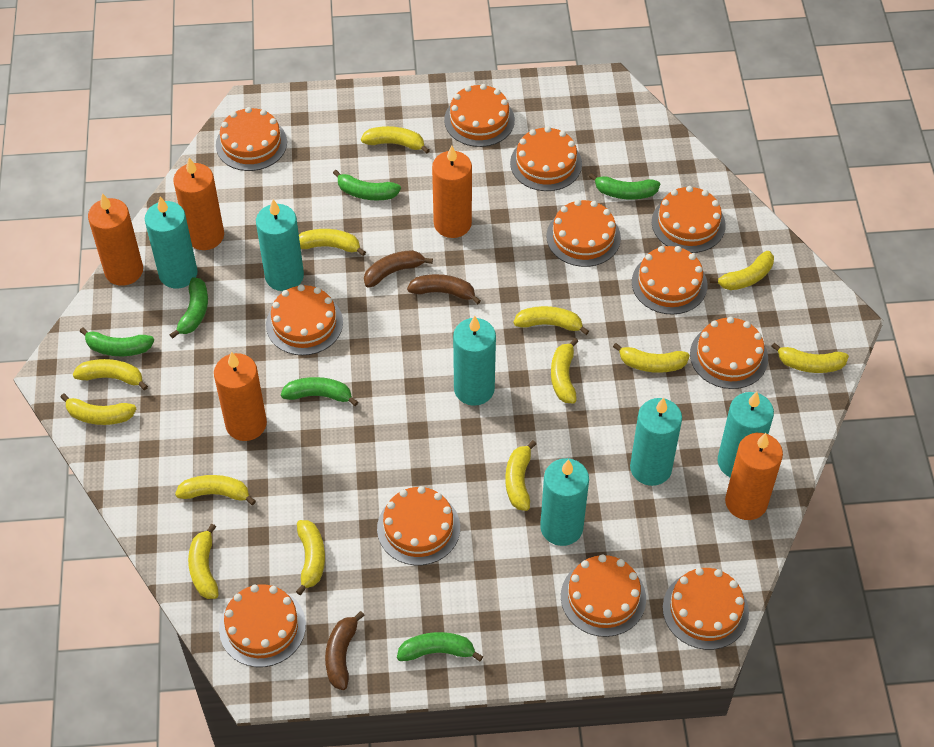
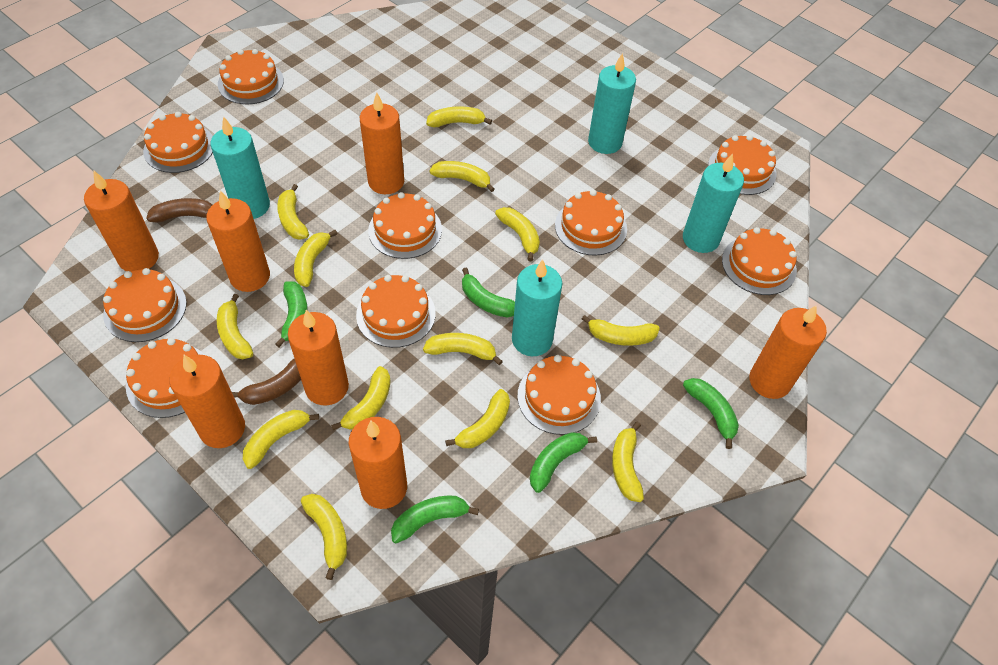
brown banana: [325,611,365,690] [364,250,433,288] [407,274,481,304] = 3 -> [146,198,212,223] [232,359,301,405] = 2
green banana: [80,327,154,356] [169,277,208,339] [281,377,358,406] [333,170,401,200] [397,632,483,662] [589,173,660,200] = 6 -> [275,281,308,347] [391,496,479,543] [462,268,515,318] [530,432,597,493] [683,378,739,449] = 5
orange cake: [216,107,287,171] [219,584,306,667] [266,284,343,355] [377,486,460,565] [444,84,515,147] [510,126,582,191] [546,200,621,267] [561,555,646,637] [632,246,707,315] [652,186,726,253] [663,568,749,650] [690,317,768,389] = 12 -> [103,268,187,342] [126,338,205,418] [143,112,213,173] [218,49,284,104] [356,275,435,348] [368,192,442,259] [517,355,601,435] [555,190,627,255] [708,135,776,195] [722,227,797,295] = 10
orange candle: [88,193,143,286] [173,158,224,250] [214,352,267,441] [432,145,472,238] [725,433,783,520] = 5 -> [84,171,159,272] [169,355,245,448] [206,191,270,292] [288,310,349,405] [349,417,407,509] [360,92,404,194] [749,305,827,399] = 7
turquoise candle: [145,197,198,288] [256,199,304,291] [453,316,496,406] [540,458,589,546] [630,397,682,486] [718,392,774,477] = 6 -> [210,116,270,219] [512,259,562,356] [588,53,636,154] [683,154,744,253] = 4

